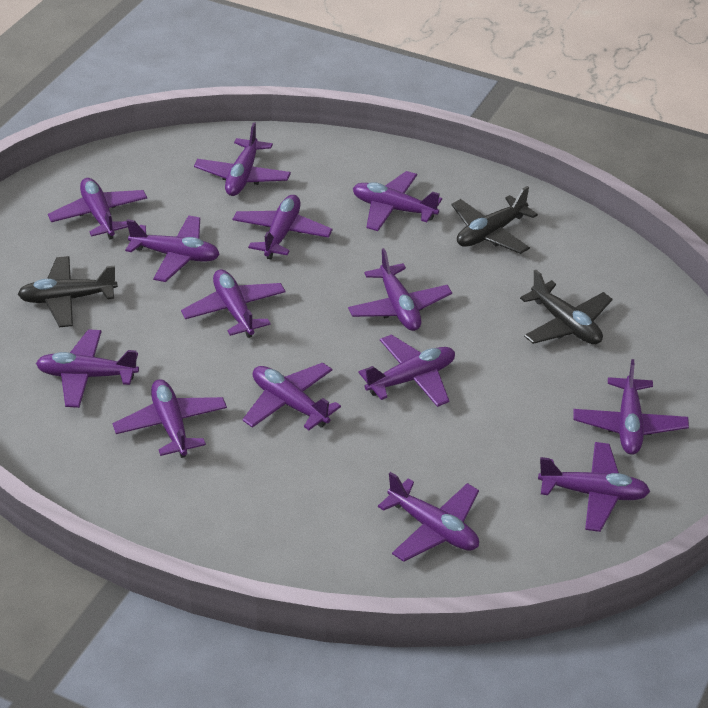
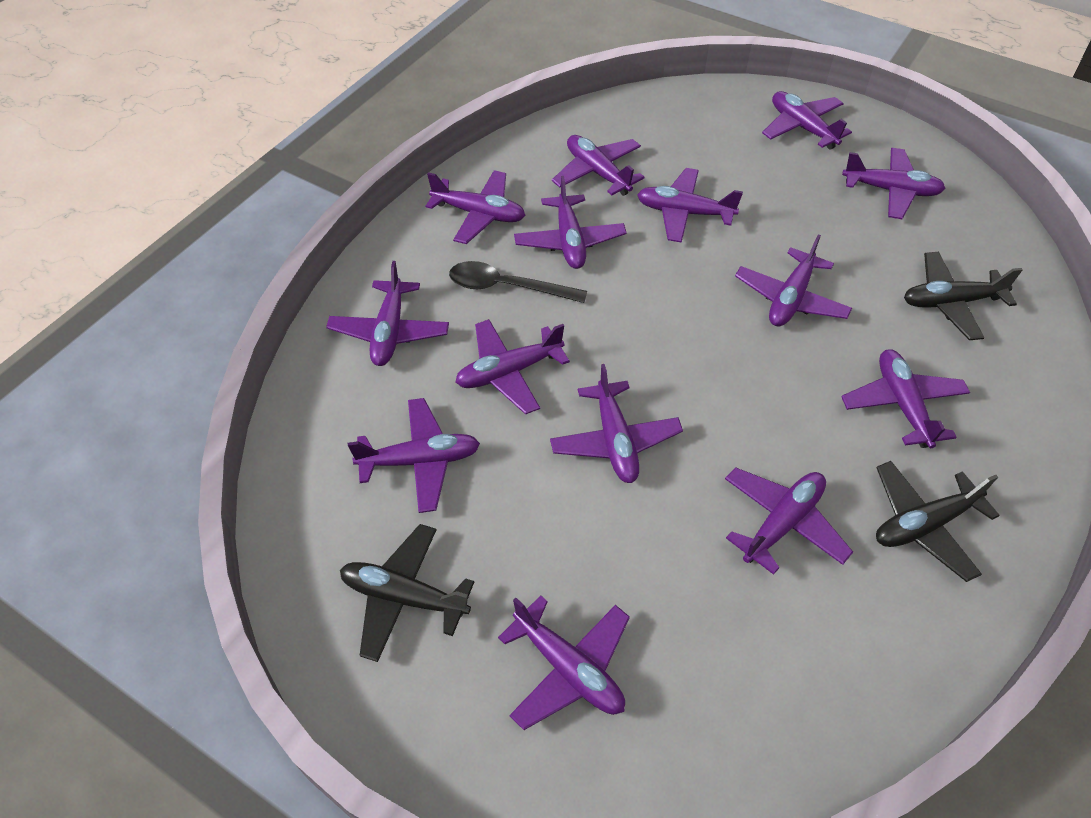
black spoon: none = 0 -> [449,261,587,303] = 1

